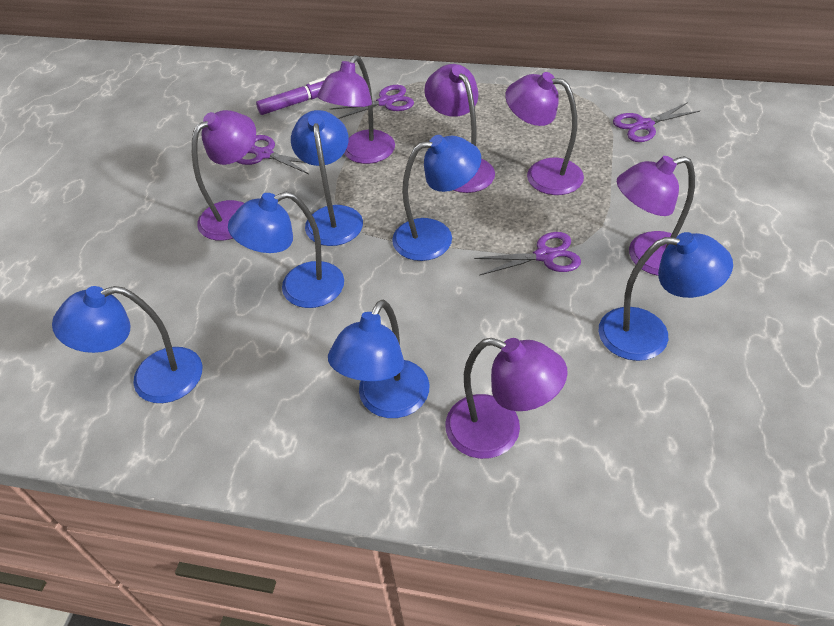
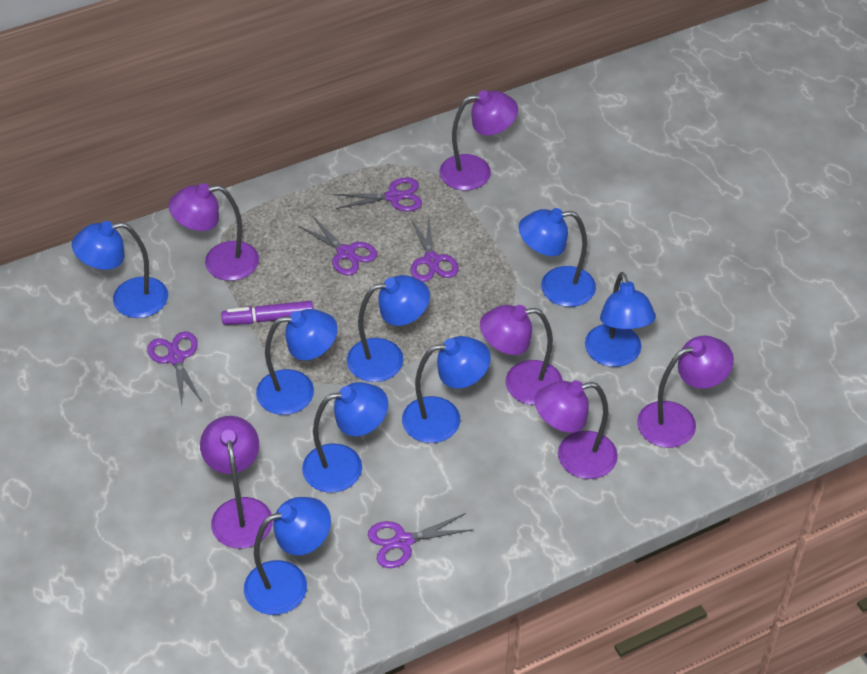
blue lamp: [52,286,202,403] [228,192,344,308] [291,110,363,246] [328,300,429,418] [392,135,481,261] [598,232,733,361] = 6 -> [72,221,168,318] [244,497,331,615] [256,309,338,415] [302,382,388,493] [347,275,430,382] [402,336,491,443] [518,208,596,307] [585,272,656,367] = 8
purple scissors: [236,135,309,174] [329,85,414,119] [474,232,581,276] [613,102,700,142] = 4 -> [147,331,202,405] [298,216,377,275] [334,178,422,211] [368,513,474,568] [410,216,459,282] = 5

